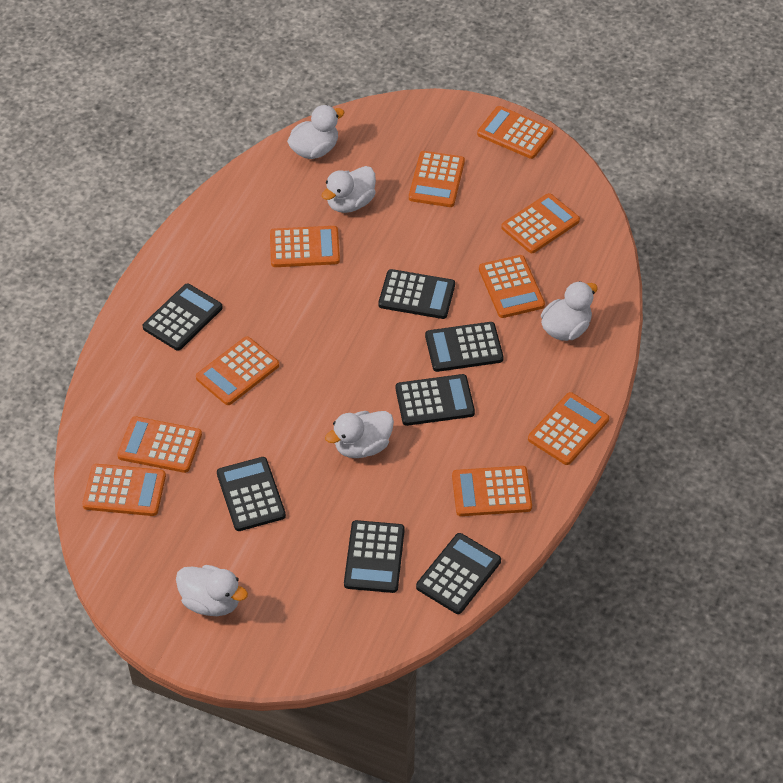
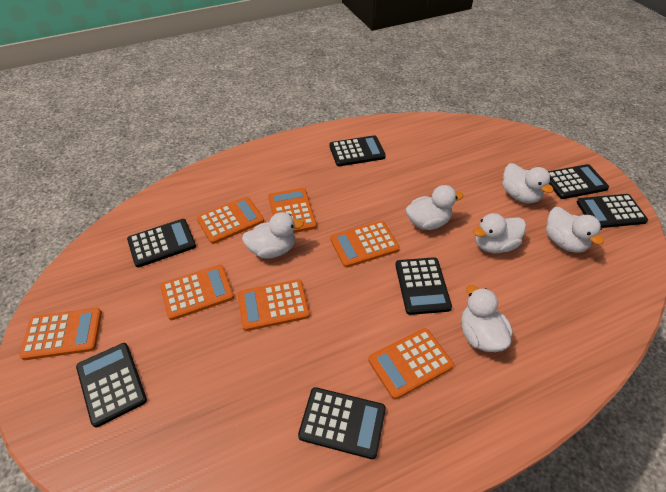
orange calculator: [82,464,166,516] [117,416,202,473] [196,337,279,405] [270,226,340,267] [409,151,465,207] [452,466,532,516] [477,106,553,159] [479,255,545,318] [501,193,580,253] [528,392,609,465] = 10 -> [20,308,102,360] [160,265,234,320] [197,197,264,244] [238,279,310,331] [268,188,317,233] [330,221,400,268] [368,328,454,400] = 7
white duck: [176,565,248,616] [287,105,345,159] [322,166,376,213] [325,411,394,458] [541,281,598,341] = 5 -> [242,212,304,259] [406,185,463,230] [462,285,513,352] [473,213,526,253] [503,163,554,203] [546,207,604,253] = 6

